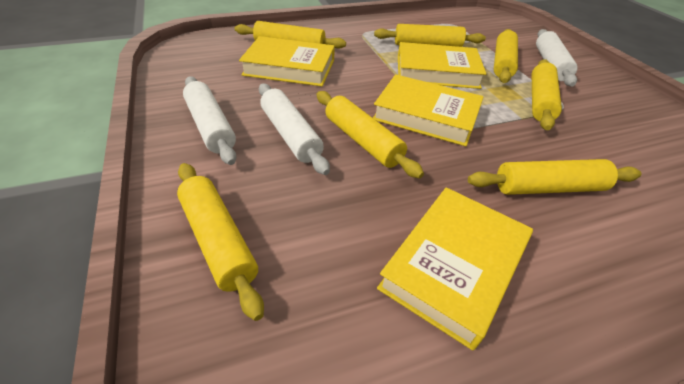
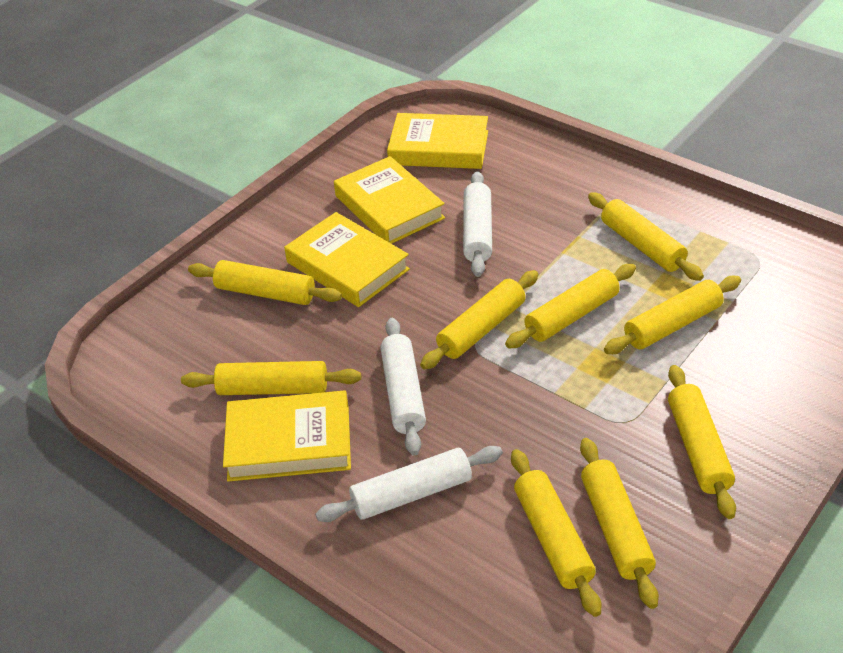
yellow rolling pin: [177,163,264,321] [234,21,346,49] [317,91,424,179] [374,24,486,47] [468,159,642,195] [494,29,518,83] [532,59,562,130] = 7 -> [181,361,361,395] [188,260,342,305] [420,270,538,369] [505,264,636,349] [511,449,601,617] [580,438,659,609] [588,192,704,281] [604,276,741,354] [668,365,736,519] = 9

